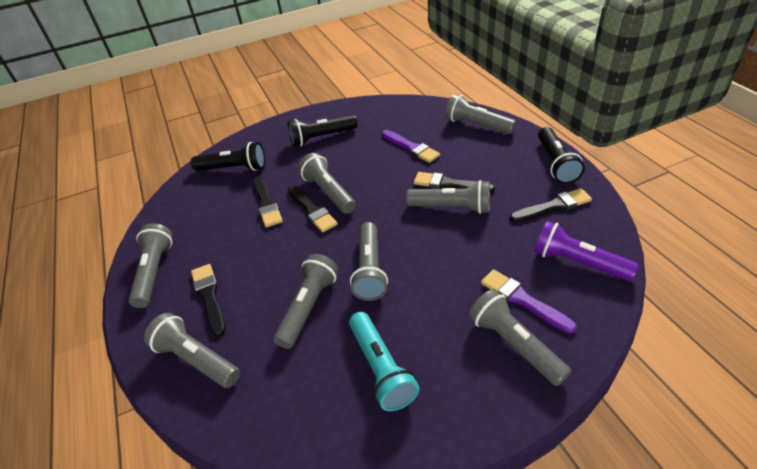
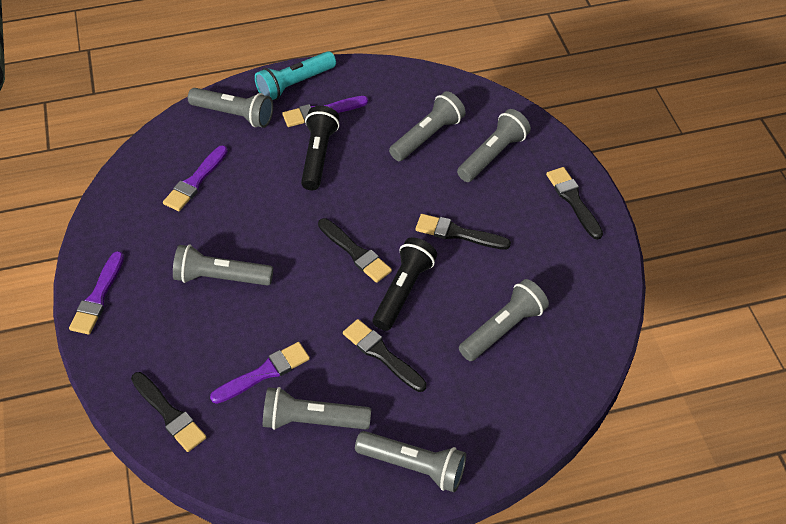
black flashlight: [191,142,265,171] [288,115,357,147] [538,127,585,184] = 3 -> [301,106,340,190] [373,237,437,331] = 2
grey flashlight: [128,223,173,308] [144,313,240,388] [273,254,339,349] [298,153,356,214] [350,222,388,301] [406,180,490,214] [445,94,516,134] [469,289,571,386] = 8 -> [173,245,273,286] [188,88,273,128] [263,387,371,430] [355,431,466,492] [389,91,466,161] [457,109,531,182] [459,279,549,361] = 7
purple brush: [382,130,440,163] [481,269,577,333] = 2 -> [69,251,124,335] [163,146,228,211] [210,342,310,404] [282,96,368,127] = 4
purple flashlight: [534,221,639,281] = 1 -> none = 0

